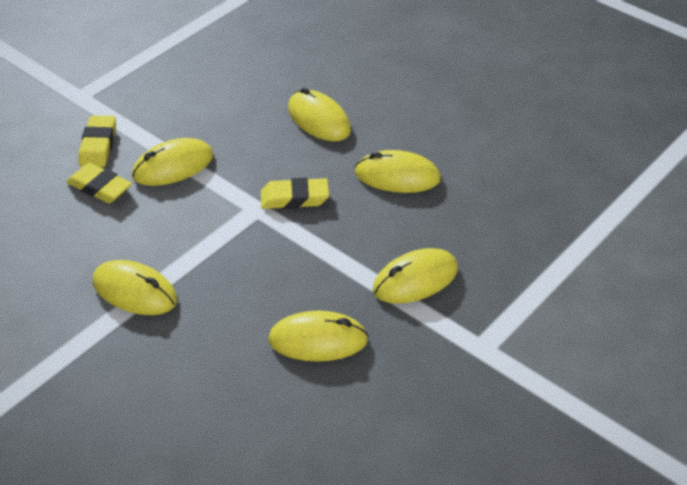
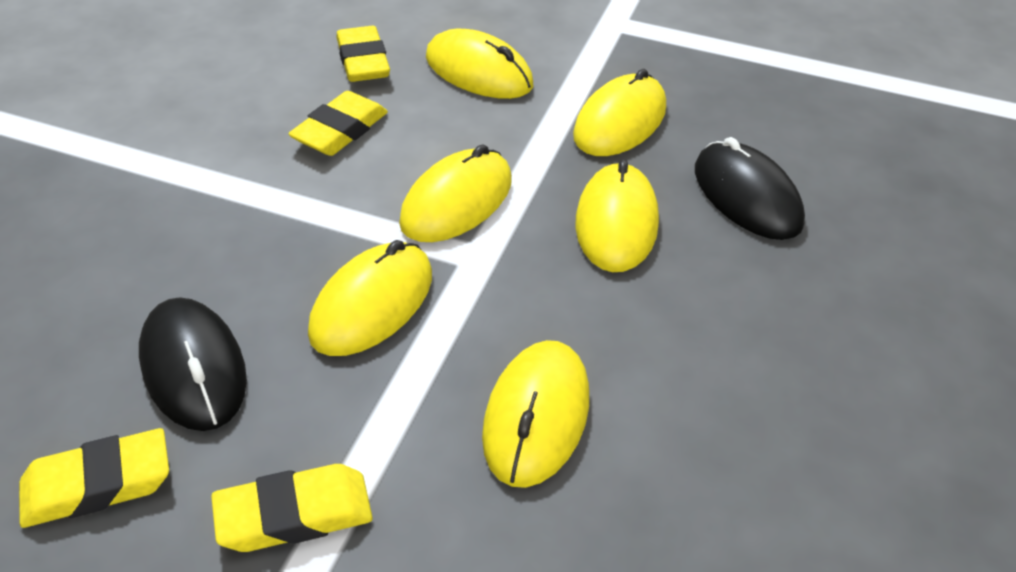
black mouse: none = 0 -> [139,297,247,431] [695,137,805,240] = 2
yellow eraser: [66,163,132,203] [79,115,116,167] [261,178,329,209] = 3 -> [19,428,169,528] [211,464,373,552] [288,91,388,156] [337,26,390,82] = 4

